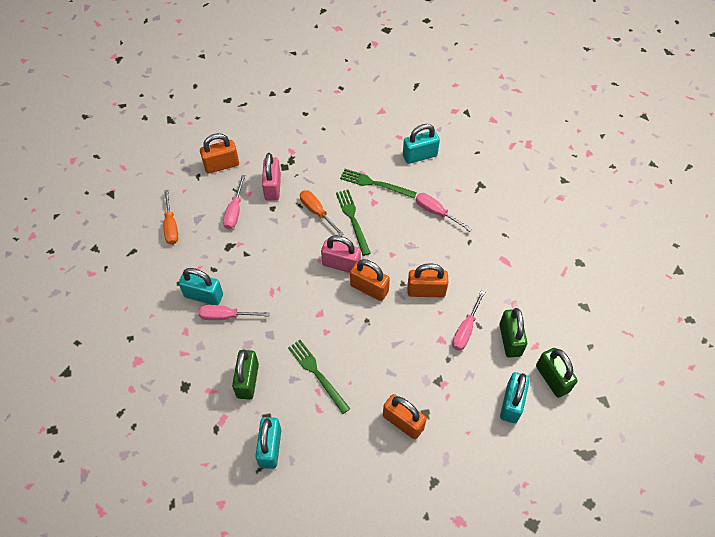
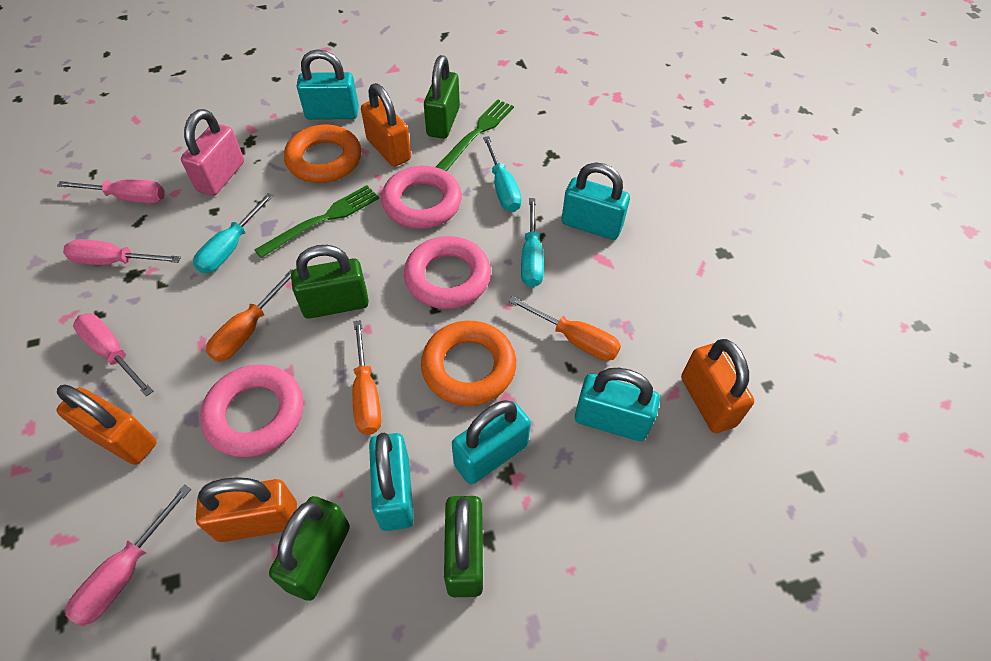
green fork: [288,340,350,414] [336,190,371,256] [340,169,417,198] = 3 -> [254,185,379,258] [436,99,514,171] = 2
green padlock: [232,350,259,400] [499,308,527,358] [536,348,578,398] = 3 -> [269,496,350,601] [291,245,369,319] [424,55,460,139] [444,496,483,597] = 4
orange ring: none = 0 -> [284,125,361,183] [421,321,516,406] = 2
orange screwdriver: [164,190,178,245] [300,190,344,236] = 2 -> [206,269,292,362] [352,320,381,435] [508,296,621,361] = 3
pink padlock: [262,153,281,201] [321,235,361,273] = 2 -> [181,109,244,196] = 1
pink ring: none = 0 -> [200,364,303,457] [381,166,462,229] [404,236,491,309] = 3
turquoise padlock: [179,268,223,305] [255,417,281,469] [403,124,440,164] [500,372,530,423] = 4 -> [297,49,359,120] [369,433,414,531] [452,400,531,484] [561,163,630,240] [575,368,660,441] = 5
turquoise screwdriver: none = 0 -> [193,193,274,273] [483,136,522,212] [521,198,544,287] = 3

